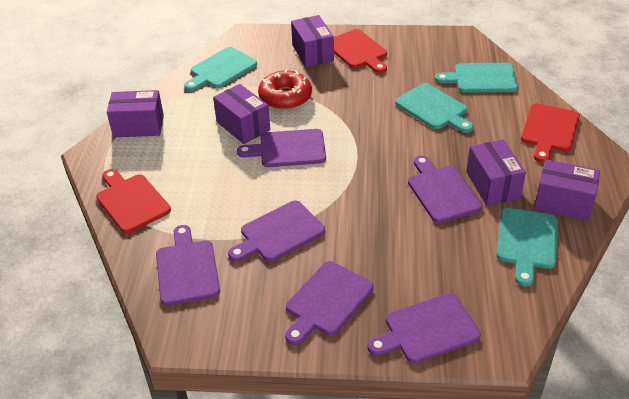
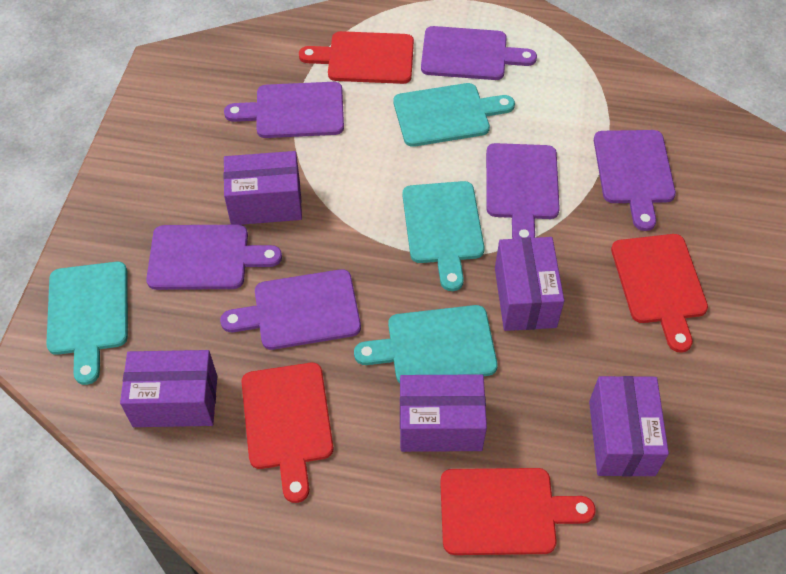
red cutting board: [96,169,171,233] [334,29,387,73] [521,104,580,163] = 3 -> [242,363,334,503] [299,31,414,84] [440,468,596,555] [611,234,708,353] = 4
red donut: [258,69,312,110] = 1 -> none = 0

